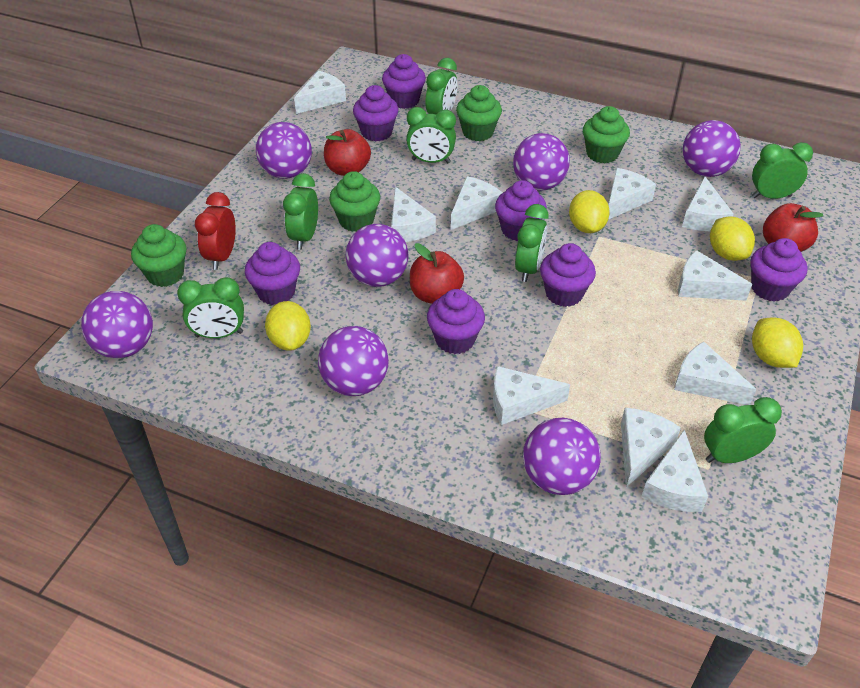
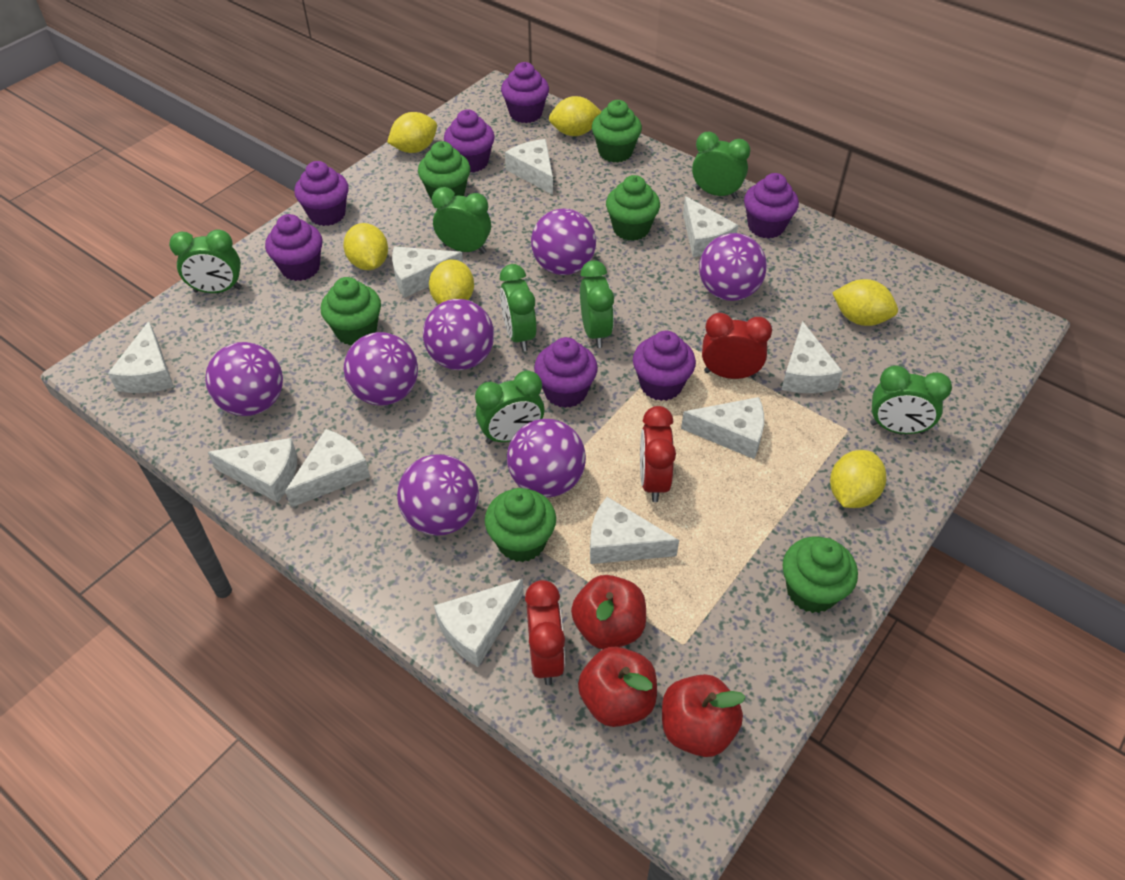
green cupcake: [131,224,186,287] [329,171,380,232] [456,85,502,141] [583,106,630,164] = 4 -> [321,277,381,345] [418,141,470,200] [485,488,556,562] [592,100,642,163] [606,175,660,241] [783,537,858,613] = 6
red clock: [195,192,236,270] = 1 -> [525,580,565,685] [640,406,676,502] [702,313,772,379] = 3
yellow lemon: [265,301,311,351] [569,190,610,233] [710,216,755,261] [752,318,803,368] = 4 -> [343,223,388,270] [387,112,437,153] [429,259,474,305] [549,96,601,136] [830,450,886,508] [832,279,898,326] = 6

